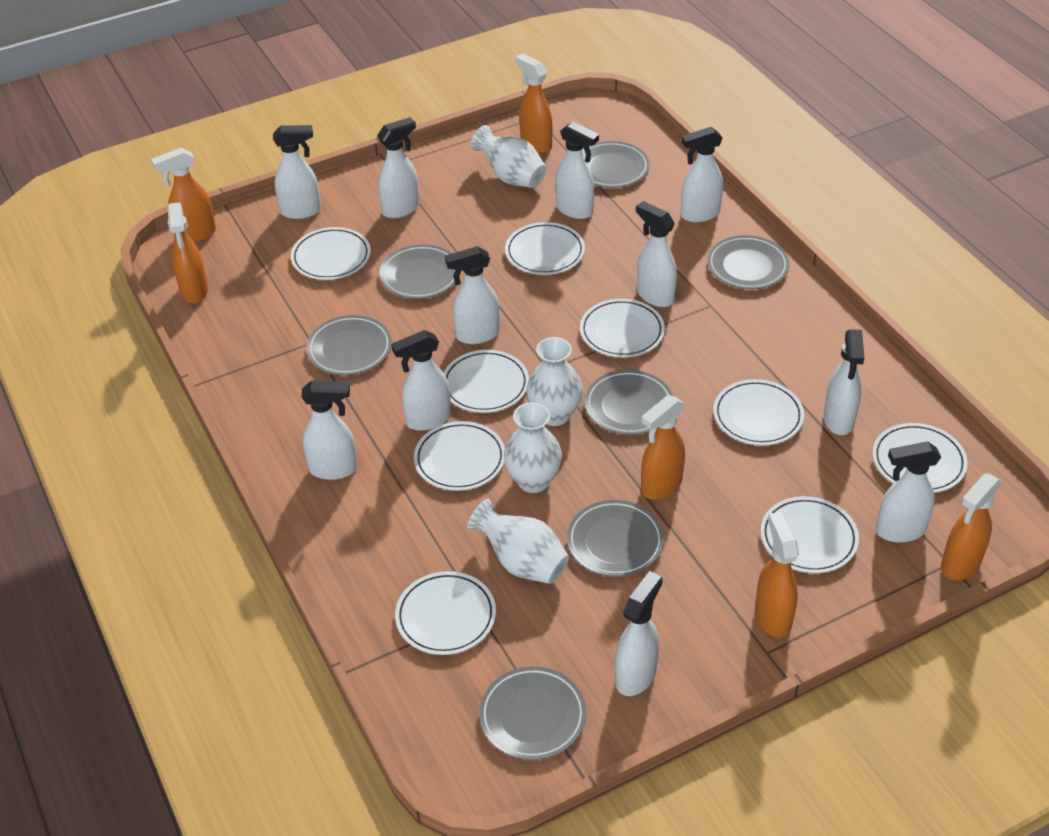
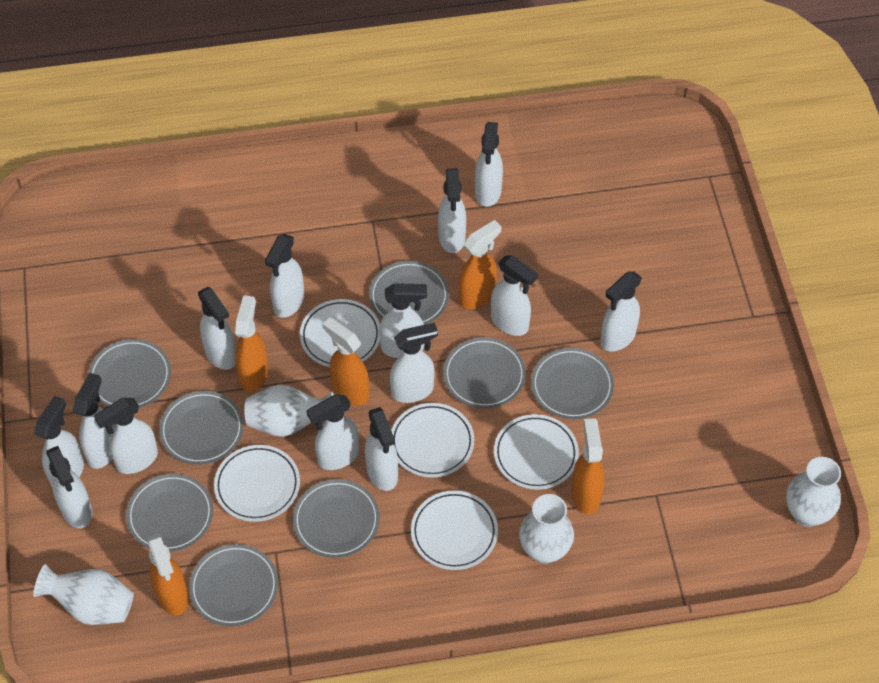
grey plate: [306,315,392,375] [379,244,455,299] [479,666,586,760] [567,500,664,577] [582,141,650,188] [585,370,673,435] [707,235,789,289] = 7 -> [88,339,171,408] [126,474,213,552] [159,391,244,465] [189,544,278,627] [293,479,380,558] [369,261,449,325] [443,337,526,409] [531,348,614,419] = 8
orange spray bottle: [151,148,216,243] [167,202,208,303] [515,53,553,153] [641,395,685,500] [755,512,799,638] [941,473,1002,580] = 6 -> [147,533,189,615] [235,295,268,392] [322,317,369,405] [458,220,501,309] [571,418,604,515] = 5
white plate: [291,227,371,280] [395,571,496,655] [414,421,505,491] [444,350,529,413] [505,222,585,275] [580,299,665,358] [713,379,804,445] [761,496,859,573] [872,423,968,493] = 9 -> [214,445,300,522] [300,299,380,367] [391,403,474,477] [411,491,498,570] [494,414,579,490] = 5
white spray bottle: [273,125,321,219] [301,380,357,480] [377,117,419,218] [391,330,451,431] [445,246,500,344] [555,122,599,219] [615,571,663,696] [636,201,677,307] [681,127,723,222] [824,329,864,435] [876,442,941,543] = 11 -> [34,395,84,487] [46,446,93,528] [73,373,115,469] [94,398,158,474] [198,287,236,370] [265,234,304,318] [307,394,359,470] [365,407,398,491] [379,283,427,358] [390,322,438,403] [438,168,466,253] [475,122,503,207] [491,255,538,336] [600,272,642,351] = 14

